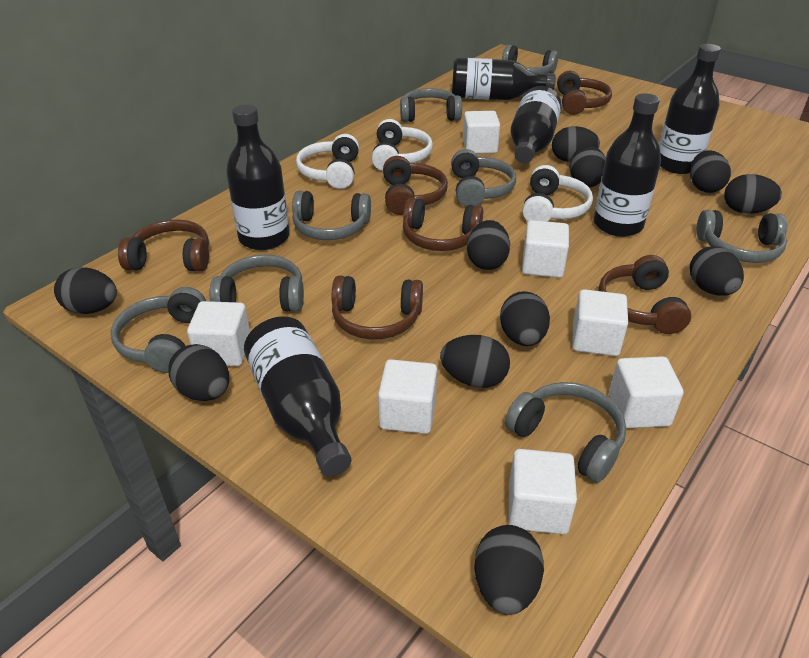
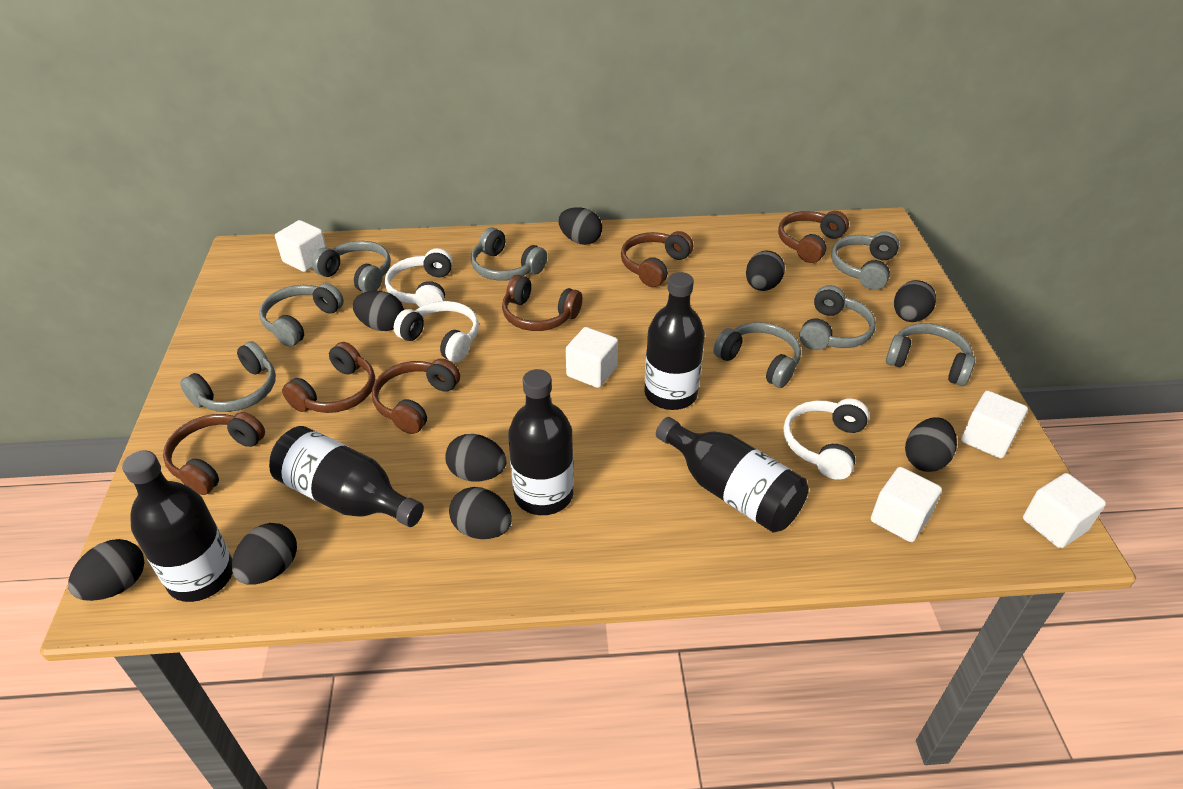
black bottle: [226,104,289,250] [244,316,351,476] [452,58,556,100] [511,86,562,163] [594,93,661,237] [659,44,721,174] = 6 -> [122,450,233,602] [269,426,424,527] [508,369,574,515] [644,272,705,410] [656,417,809,533] = 5
black egg: [54,267,117,314] [168,344,229,401] [440,335,510,388] [467,220,510,270] [474,525,544,615] [500,291,550,346] [552,126,600,162] [570,145,606,187] [690,150,731,193] [690,247,744,296] [724,174,782,214] = 11 -> [68,539,144,601] [232,523,297,585] [353,290,404,331] [445,434,507,482] [449,487,512,539] [558,207,602,245] [746,251,785,291] [894,280,936,322] [905,417,957,472] = 9
white cube: [187,301,250,366] [378,359,437,434] [463,111,500,154] [509,449,577,534] [522,220,569,278] [572,289,628,356] [609,356,683,428] = 7 -> [275,220,327,272] [566,327,618,388] [871,467,942,542] [961,391,1028,458] [1023,473,1106,548] = 5

